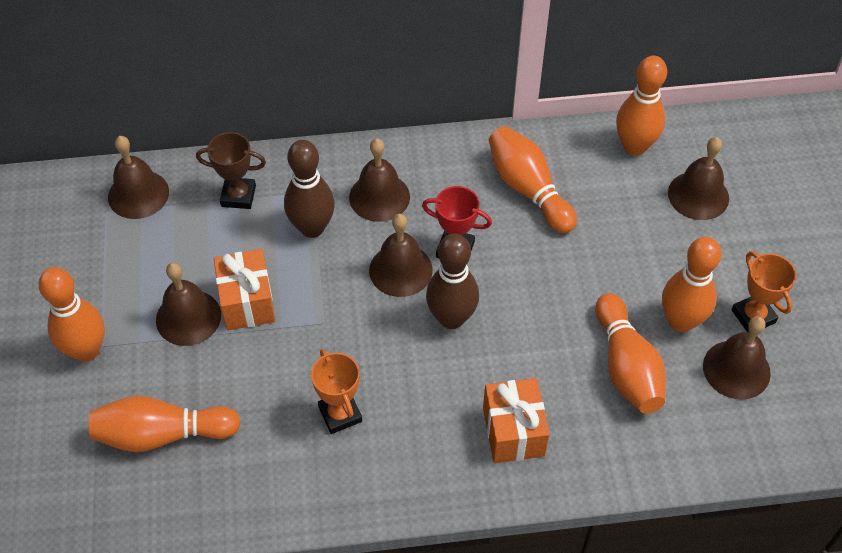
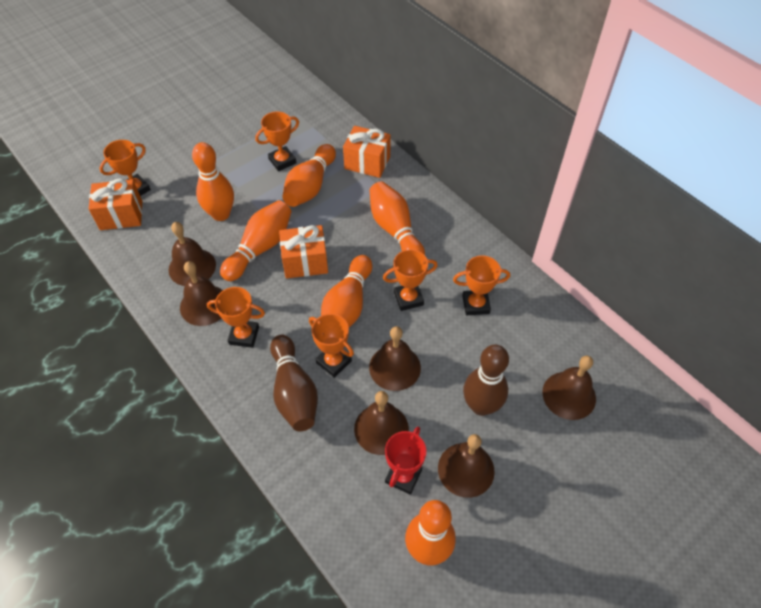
brown trophy: [196,132,266,209] = 1 -> none = 0
orange gift: [214,249,275,331] [483,378,550,463] = 2 -> [88,179,142,230] [279,225,328,279] [343,126,391,178] = 3
orange trophy: [311,349,362,434] [731,251,796,332] = 2 -> [100,140,151,196] [207,287,265,348] [255,111,299,171] [309,314,354,378] [383,249,438,311] [453,255,510,315] = 6

